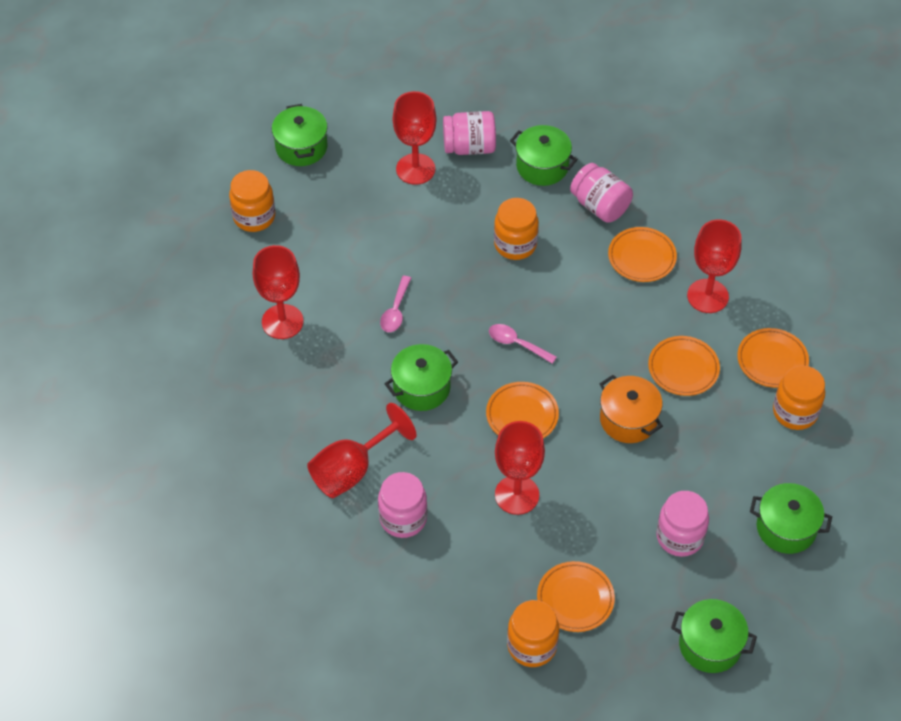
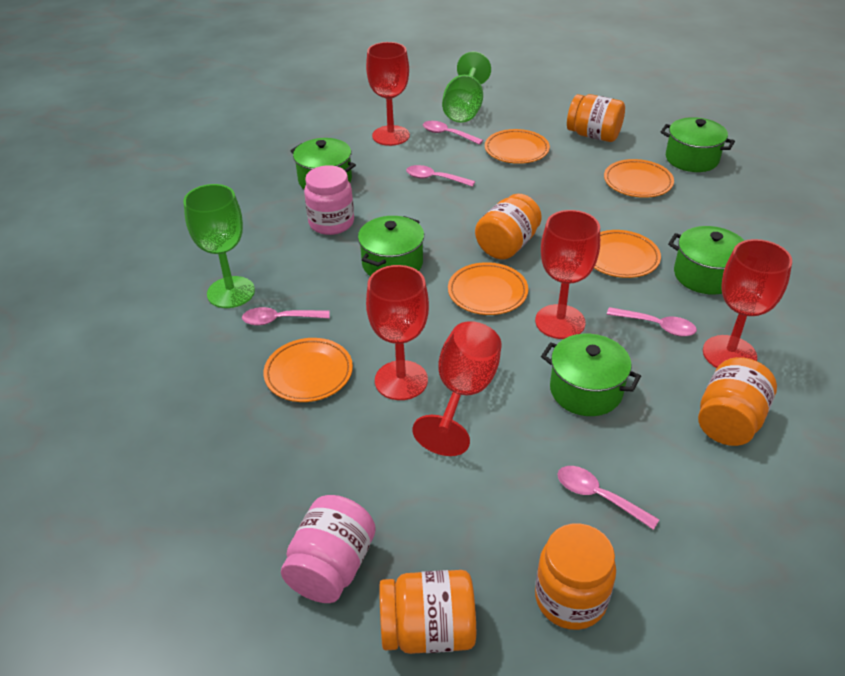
green goblet: none = 0 -> [183,184,255,308] [442,52,491,123] = 2
orange jar: [229,170,275,232] [494,198,539,260] [507,600,559,667] [773,365,825,430] = 4 -> [379,570,476,654] [475,194,542,260] [535,523,616,630] [567,94,625,142] [698,357,777,446] = 5
orange pot: [600,375,663,443] = 1 -> none = 0
pink jar: [378,472,427,538] [443,111,496,155] [570,163,633,223] [656,491,709,557] = 4 -> [281,495,376,603] [304,165,354,235] = 2
pink spoon: [380,276,411,332] [489,324,557,364] = 2 -> [242,307,329,325] [406,165,475,187] [423,121,483,145] [558,466,660,530] [607,307,697,337] = 5

